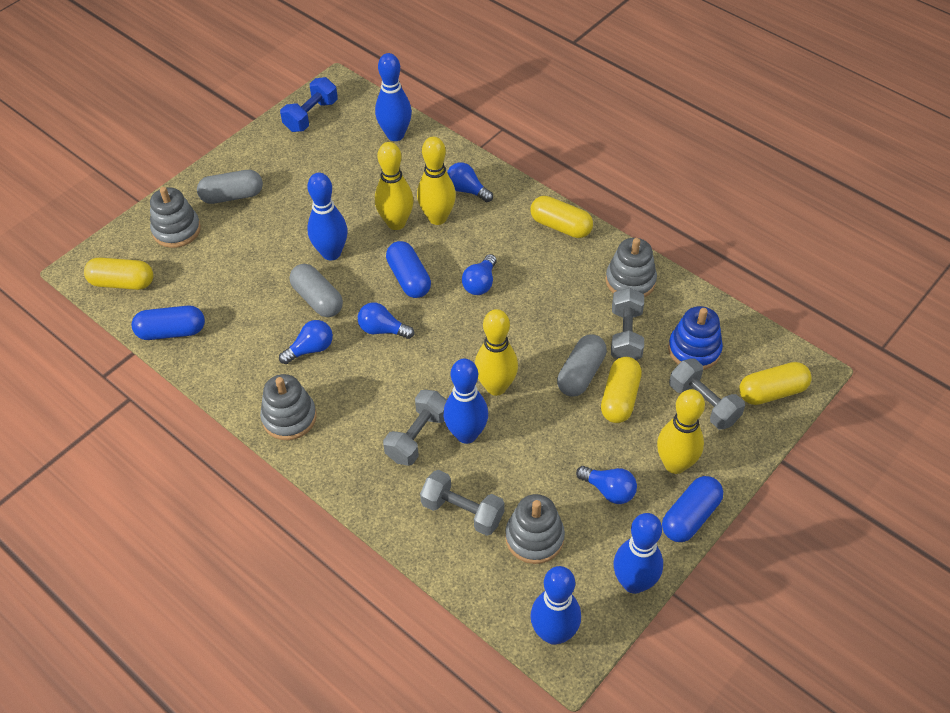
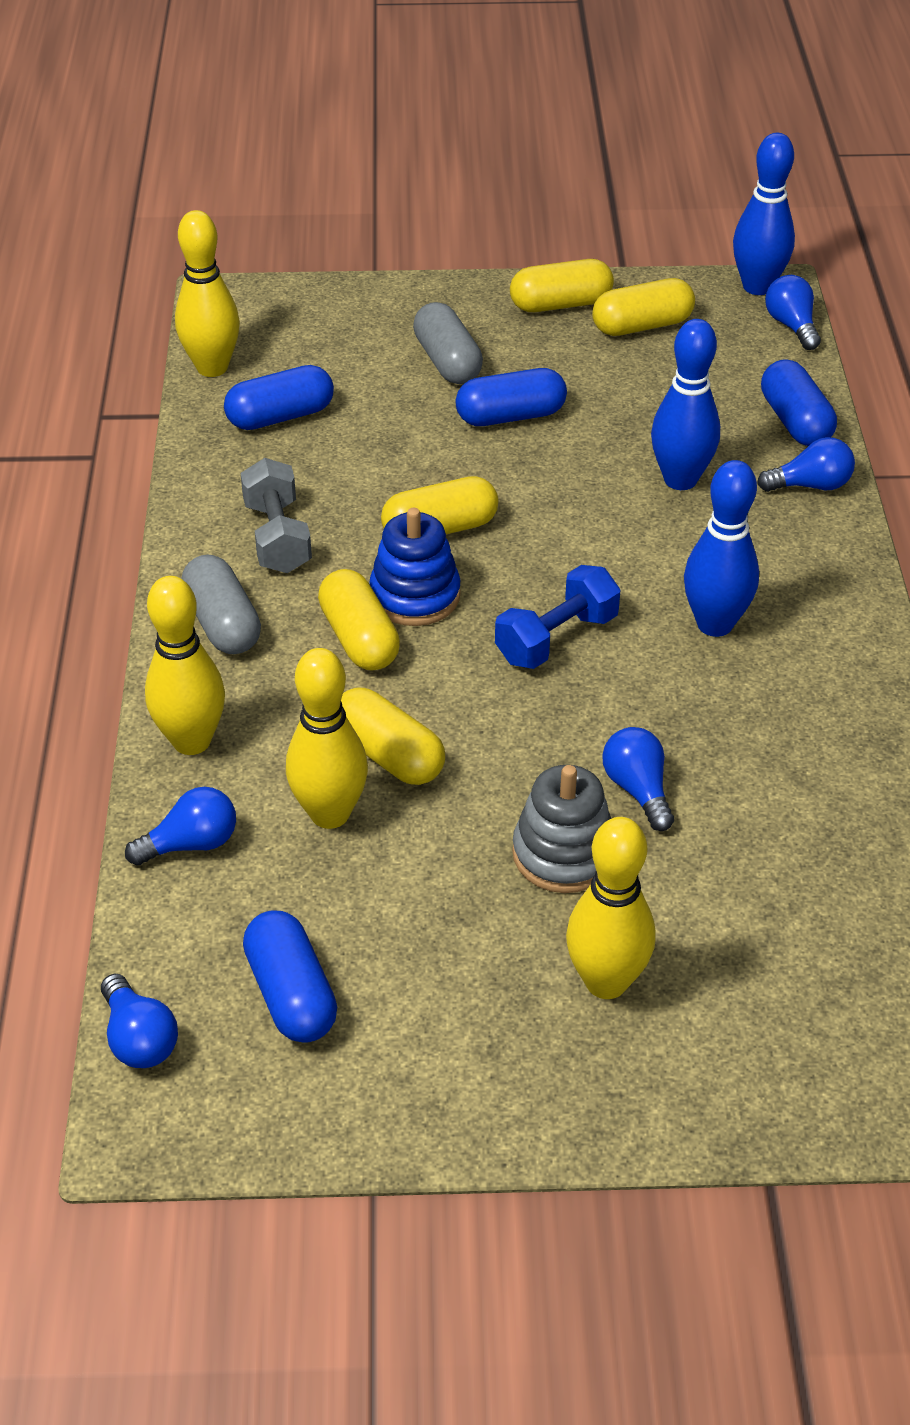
blue bowling pin: [307,173,348,261] [375,53,412,141] [444,358,488,444] [530,566,581,645] [614,513,663,594] = 5 -> [651,319,720,490] [684,460,759,637] [733,133,795,295] = 3
blue capsule: [132,306,205,340] [386,241,431,298] [662,476,723,542] = 3 -> [224,365,334,430] [243,911,337,1043] [456,368,567,426] [761,359,837,446] = 4
grey capsule: [197,170,263,204] [290,264,343,317] [557,335,607,396] = 3 -> [182,554,261,654] [413,302,483,384] = 2
grey dumbbell: [383,390,447,466] [420,470,505,536] [611,288,644,360] [669,358,745,430] = 4 -> [240,458,312,573] = 1
grey stacking toy: [150,187,201,248] [260,374,317,440] [505,494,565,564] [605,238,657,298] = 4 -> [512,765,611,893] = 1
yellow capsule: [84,257,153,290] [530,196,593,238] [601,357,642,423] [739,362,812,405] = 4 -> [318,569,400,671] [341,687,445,785] [381,476,498,534] [510,259,614,312] [592,278,695,336] = 5

